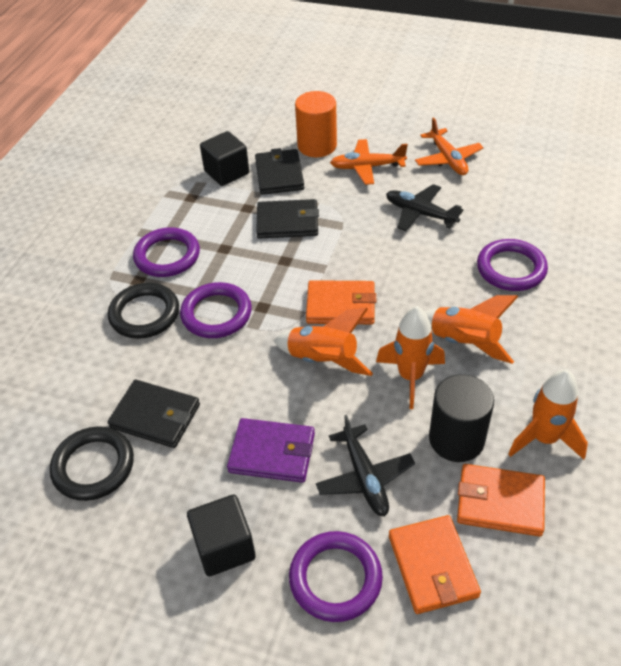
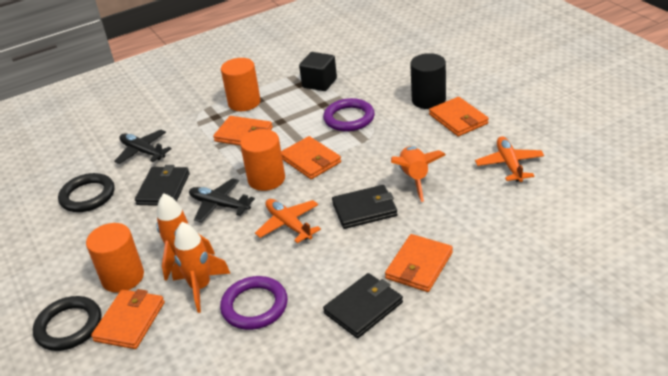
black cube: [187,495,256,576] [200,131,249,186] = 2 -> [299,52,337,91] = 1
orange cylinder: [295,91,337,157] = 1 -> [86,223,144,293] [221,58,261,111] [240,129,285,191] = 3
orange rocket: [273,308,373,376] [376,306,445,409] [425,295,518,364] [508,369,588,459] = 4 -> [156,193,215,281] [171,222,231,313] [391,146,445,202] = 3
orange wallet: [306,280,376,324] [389,515,481,614] [457,464,545,537] = 3 -> [91,289,165,349] [213,116,273,145] [281,136,341,179] [385,234,453,292] [429,97,489,136] = 5
purple ring: [133,227,200,277] [180,282,252,338] [289,531,383,622] [477,239,548,291] = 4 -> [220,276,288,330] [323,98,375,132] = 2
purple wallet: [227,418,315,483] = 1 -> none = 0

